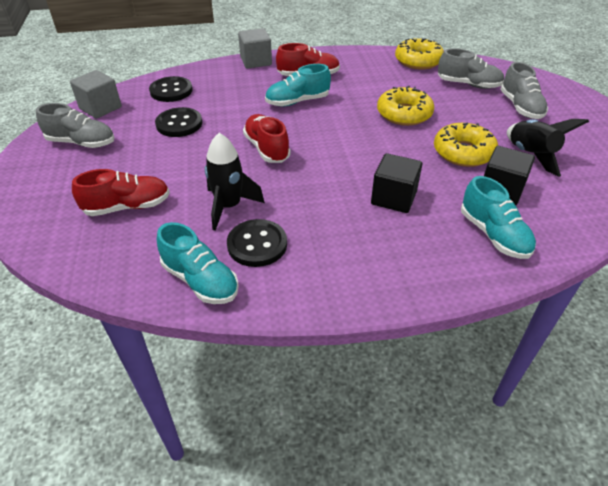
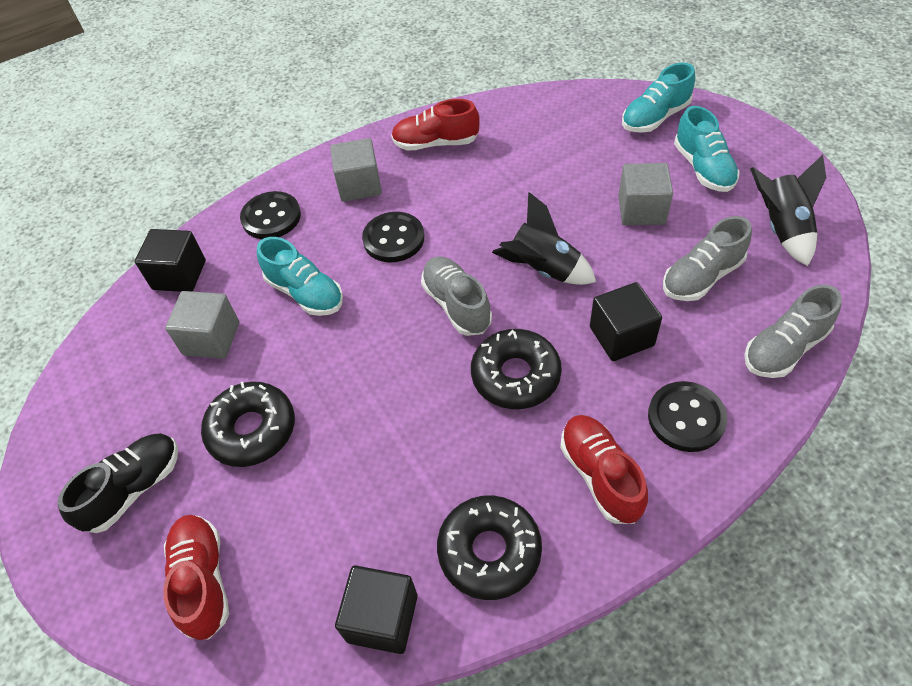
black cube: [371,153,422,213] [484,146,535,205] = 2 -> [135,229,206,292] [335,565,418,654] [590,282,662,361] = 3
black donut: none = 0 -> [201,381,295,467] [437,495,542,600] [471,329,562,409] = 3
black shoe: none = 0 -> [58,433,178,533] = 1
grey cube: [70,70,122,119] [238,28,272,69] = 2 -> [165,291,239,359] [330,138,382,202] [618,163,673,225] = 3
yellow donut: [377,86,434,126] [395,38,444,70] [434,123,498,167] = 3 -> none = 0

